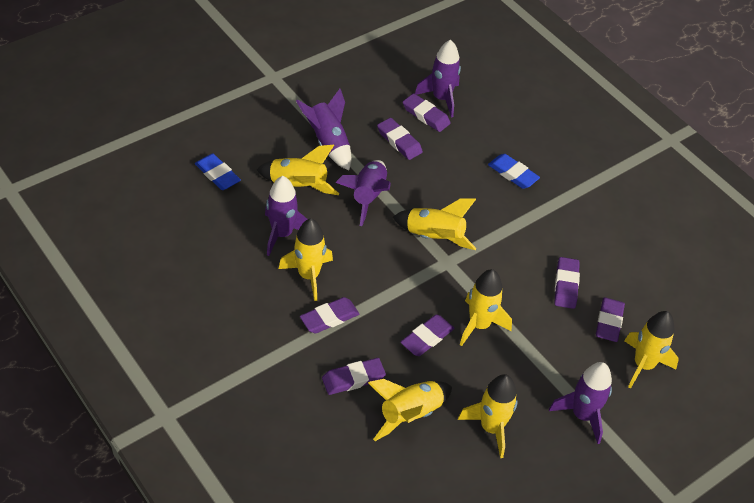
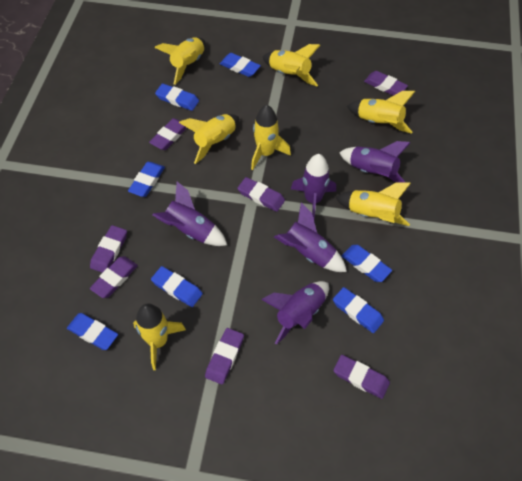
blue eraser: [195,153,241,190] [488,154,540,189] = 2 -> [67,313,118,350] [128,162,165,197] [151,266,203,307] [155,84,199,111] [220,53,261,77] [333,287,384,333] [342,245,392,282] = 7

